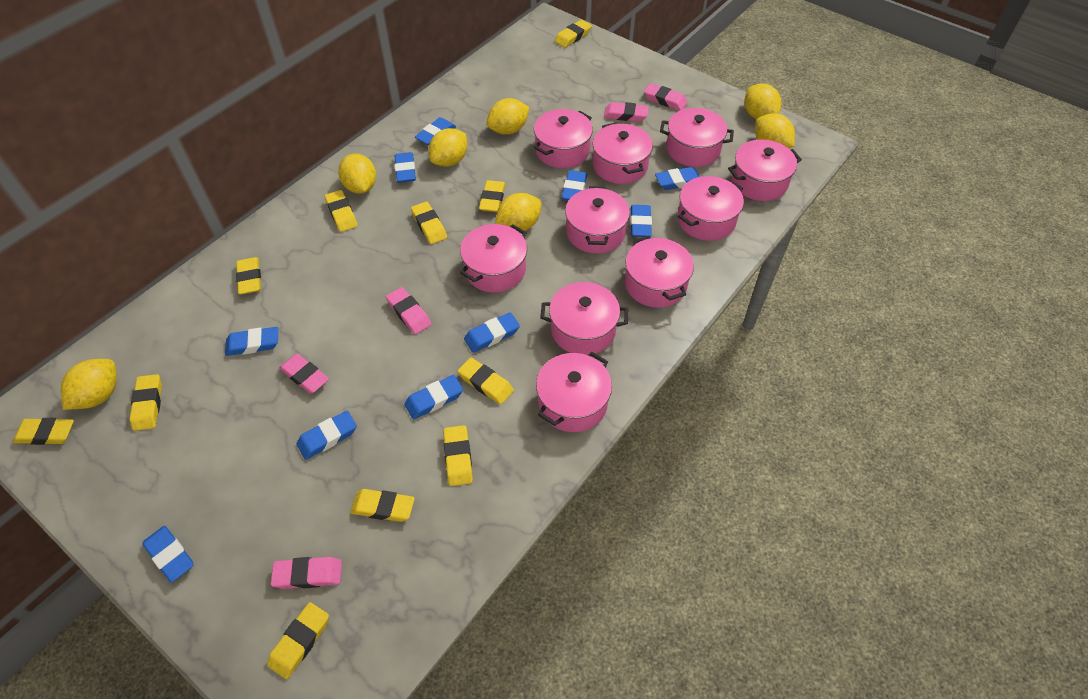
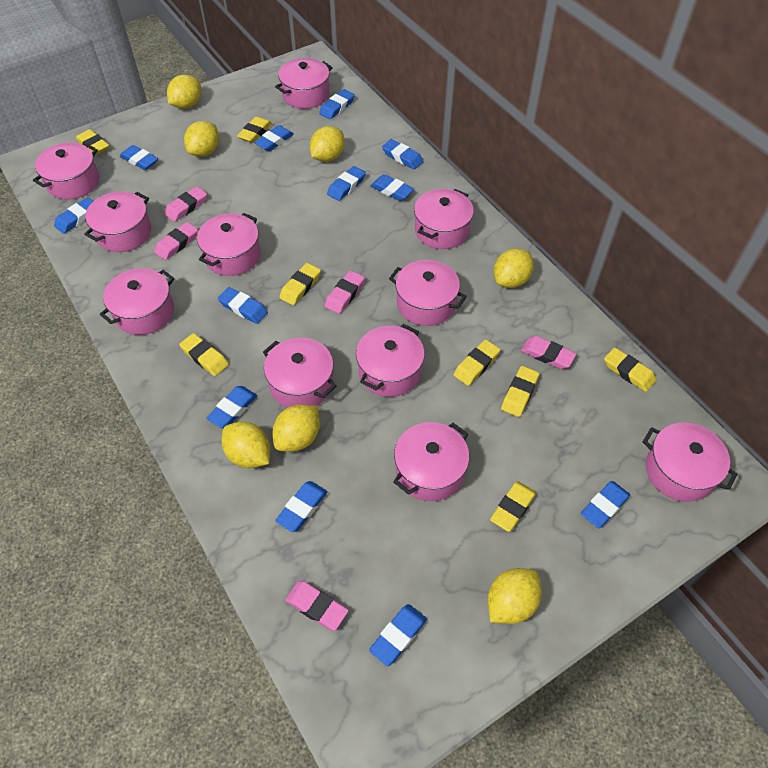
blue eraser: [143,526,194,582] [225,327,278,356] [296,411,357,460] [394,152,416,183] [405,375,463,419] [415,117,456,145] [464,312,520,353] [561,170,587,200] [630,205,652,237] [655,167,700,190] = 10 -> [54,197,94,234] [120,145,158,170] [206,386,257,428] [218,287,268,324] [254,125,294,152] [275,481,328,532] [319,89,355,119] [327,166,366,201] [369,604,427,666] [371,174,414,201] [382,139,423,170] [581,481,630,528] = 12
pink pot: [460,224,527,293] [534,109,593,168] [536,352,612,432] [540,282,628,355] [565,186,630,254] [592,122,653,184] [625,236,694,308] [660,108,734,167] [677,176,744,241] [728,139,802,201] = 10 -> [33,143,99,199] [84,192,151,252] [100,268,174,335] [197,213,261,276] [263,338,337,408] [275,58,333,109] [356,324,425,397] [389,260,467,326] [393,422,469,501] [414,189,474,249] [643,422,738,502] = 11
yellow eraser: [13,418,74,445] [130,374,162,431] [236,257,261,294] [267,602,329,679] [325,190,358,232] [350,489,415,522] [411,201,447,244] [443,425,473,486] [458,357,514,405] [479,180,506,212] [555,20,592,48] = 11 -> [76,129,109,155] [179,333,229,376] [237,116,272,143] [279,263,321,305] [454,340,500,386] [490,481,536,532] [501,366,540,417] [604,347,656,392] = 8

